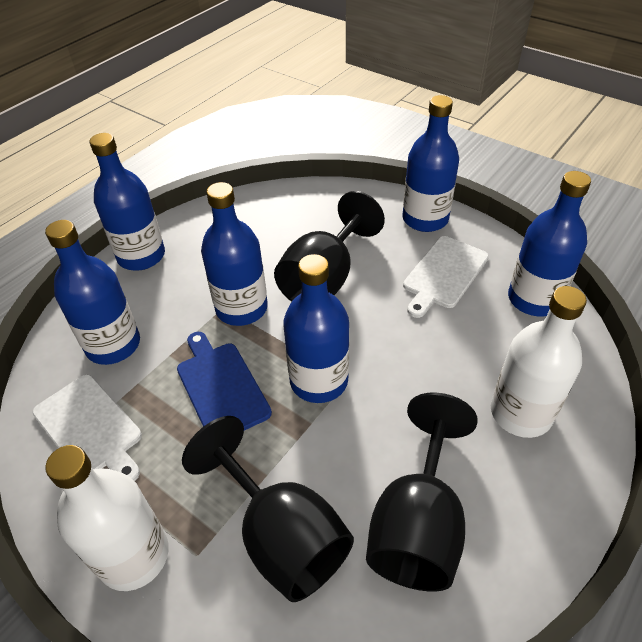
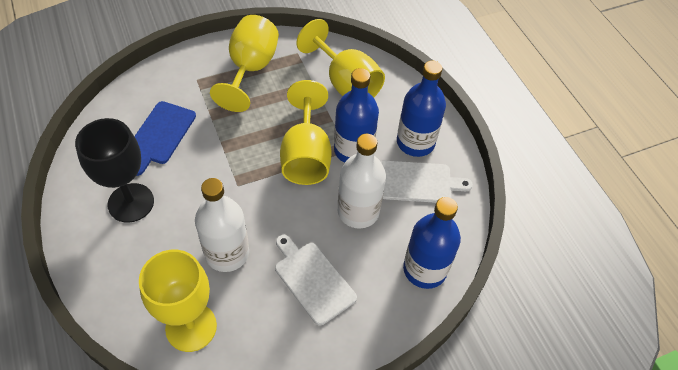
black goblet: [182,416,354,602] [274,191,385,302] [366,392,478,592] = 3 -> [75,118,154,223] = 1
blue bottle: [45,220,140,365] [89,133,165,270] [201,182,268,326] [283,254,349,403] [402,95,459,232] [508,171,591,316] = 6 -> [334,68,379,163] [397,61,446,157] [403,197,461,289] = 3
yellow goblet: none = 0 -> [139,250,217,352] [210,15,279,112] [280,80,331,185] [296,19,385,98] = 4

